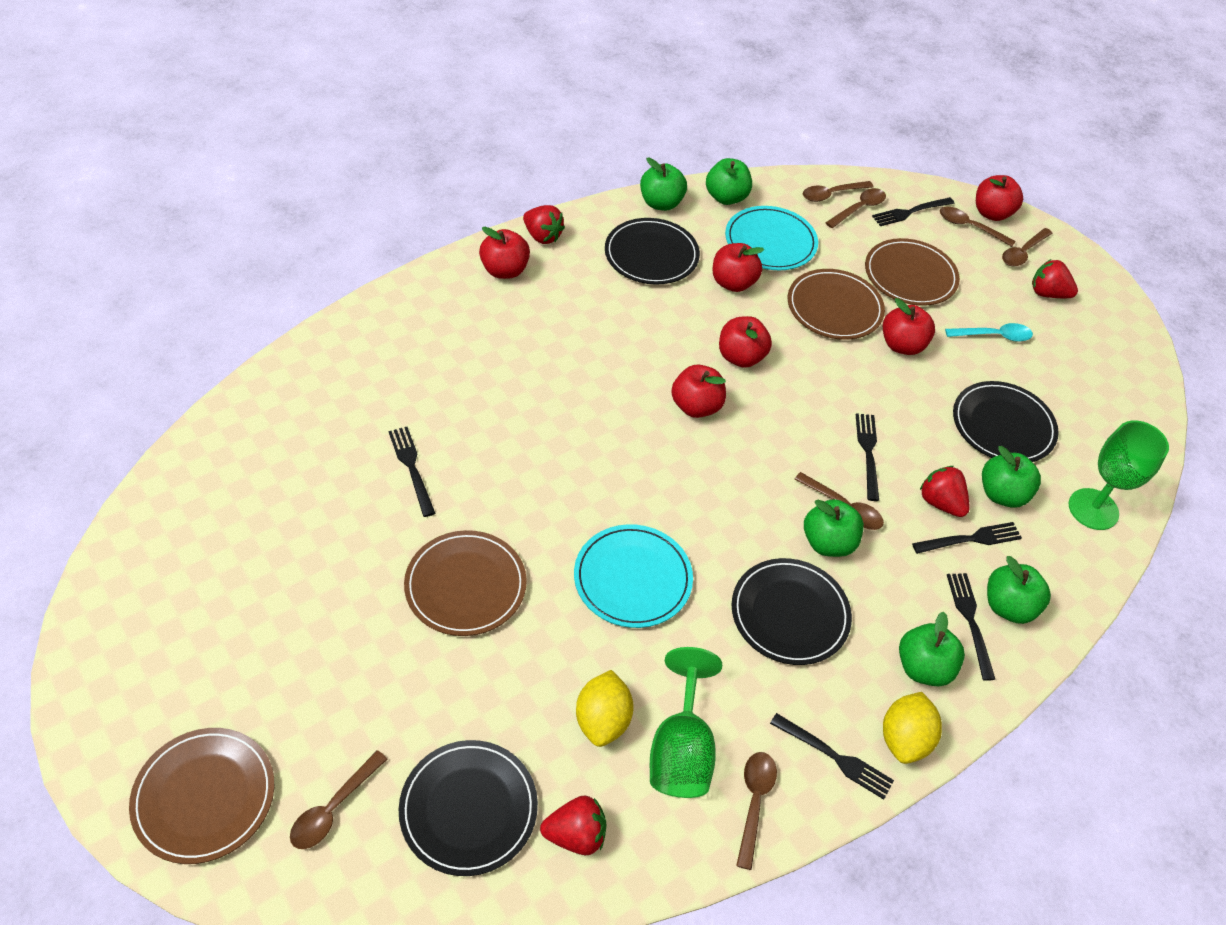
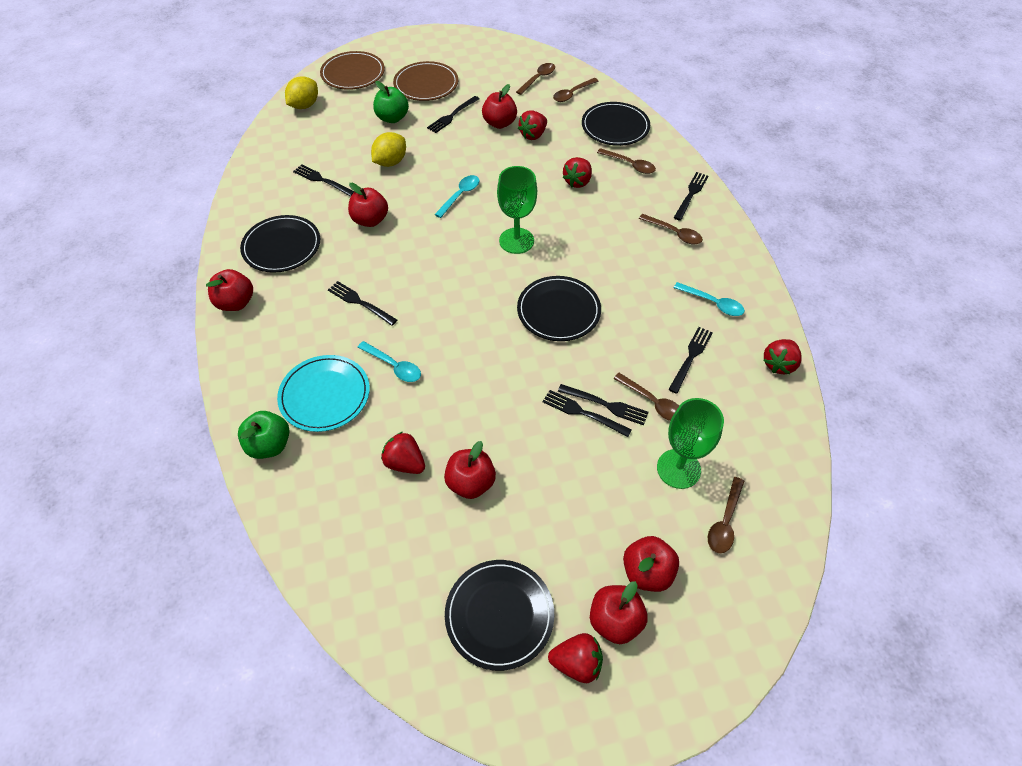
black fork: [388,427,435,517] [770,713,894,800] [856,413,879,501] [872,197,955,226] [912,522,1022,554] [947,573,995,681] = 6 -> [293,164,354,197] [328,281,397,326] [427,96,479,133] [542,390,632,437] [558,384,649,425] [668,327,713,394] [674,172,708,221] = 7
brown plate: [129,728,274,864] [404,530,527,636] [788,269,885,340] [865,238,960,306] = 4 -> [320,51,385,90] [393,61,458,101] = 2
brown spoon: [290,750,387,849] [736,752,777,870] [794,472,884,530] [803,181,874,202] [825,188,886,228] [940,207,1015,247] [1002,228,1053,266] = 7 -> [516,63,555,95] [553,78,598,102] [597,148,656,174] [613,373,679,421] [639,214,703,244] [708,477,744,553] = 6
green apple: [640,157,687,211] [706,158,752,205] [804,499,864,557] [899,612,965,686] [982,446,1041,508] [987,556,1051,624] = 6 -> [238,411,290,459] [373,81,409,123] = 2
red strawberry: [523,205,565,244] [540,796,607,855] [920,466,970,517] [1032,259,1078,298] = 4 -> [381,432,425,474] [518,110,547,140] [548,633,603,683] [563,157,592,188] [763,339,802,375] = 5
turquoise plate: [574,524,693,628] [725,206,818,270] = 2 -> [277,355,370,432] = 1
turquoise spoon: [945,323,1033,342] = 1 -> [358,341,421,382] [434,175,479,218] [674,282,745,316] = 3

